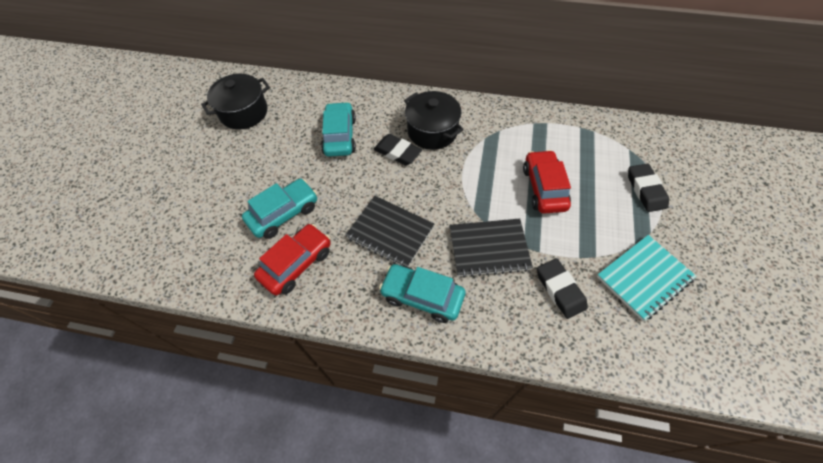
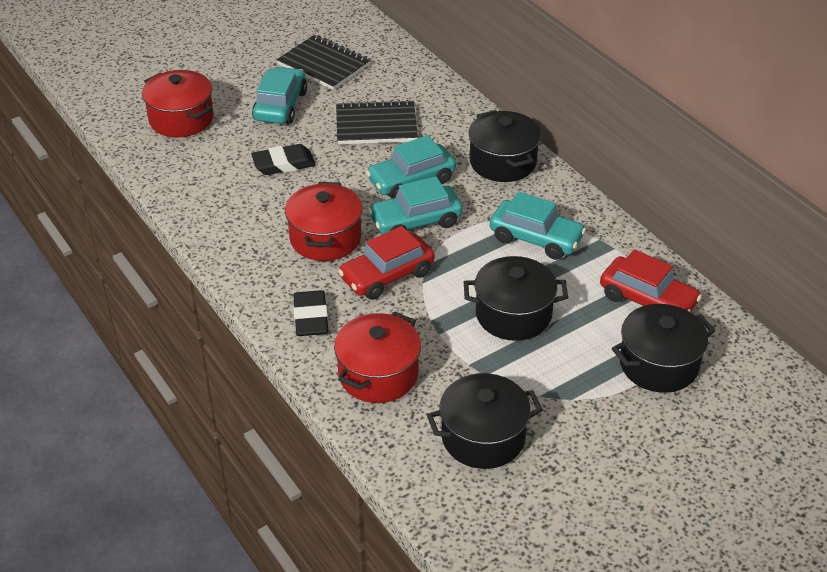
black eraser: [374,134,422,166] [537,258,588,319] [628,163,669,212] = 3 -> [251,144,316,175] [293,290,328,336] = 2
black pot: [201,73,270,130] [404,91,464,150] = 2 -> [427,373,543,469] [464,256,568,341] [468,110,541,182] [612,304,715,393] = 4
red pot: none = 0 -> [142,70,213,137] [285,182,363,261] [334,311,421,403] = 3
turquoise car: [242,179,317,239] [321,102,356,157] [379,264,465,323] = 3 -> [252,67,307,124] [366,135,456,199] [368,176,463,234] [490,192,586,260] = 4
turquoise notebook: [597,235,696,321] = 1 -> none = 0

